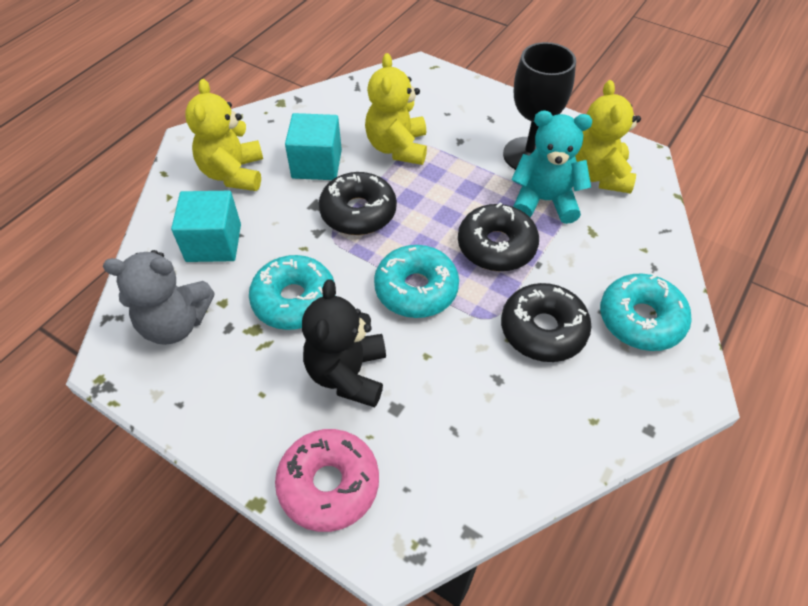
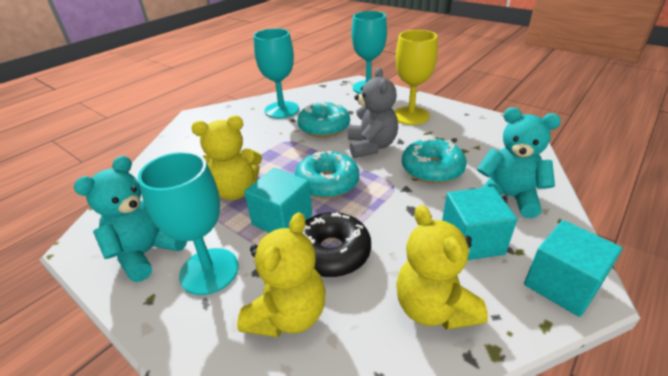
black donut: [319,172,397,235] [458,202,539,271] [501,283,592,362] = 3 -> [302,212,371,277] = 1
black goblet: [503,42,576,170] = 1 -> none = 0
black teddy bear: [302,279,386,407] = 1 -> none = 0
pink donut: [275,429,379,532] = 1 -> none = 0
turquoise cube: [171,191,241,262] [285,113,342,180] = 2 -> [244,168,312,233] [442,187,517,260] [524,220,622,317] = 3
turquoise goblet: none = 0 -> [138,152,239,295] [254,28,299,118] [351,11,387,94] = 3
turquoise teddy bear: [511,111,592,224] = 1 -> [74,156,187,282] [477,107,561,218] = 2
yellow goblet: none = 0 -> [394,30,438,125] = 1

